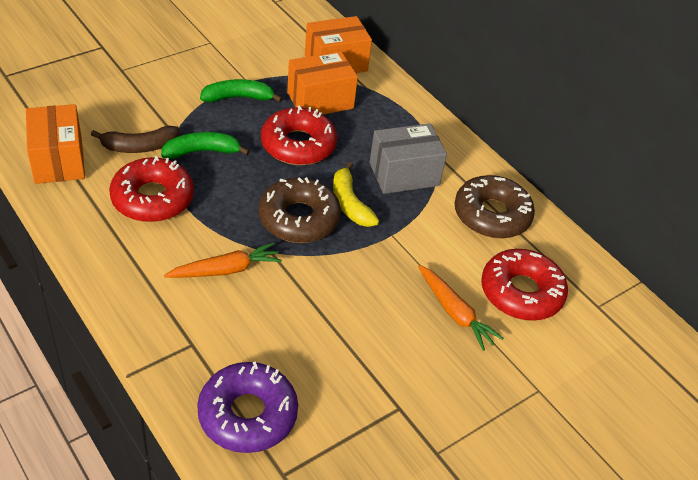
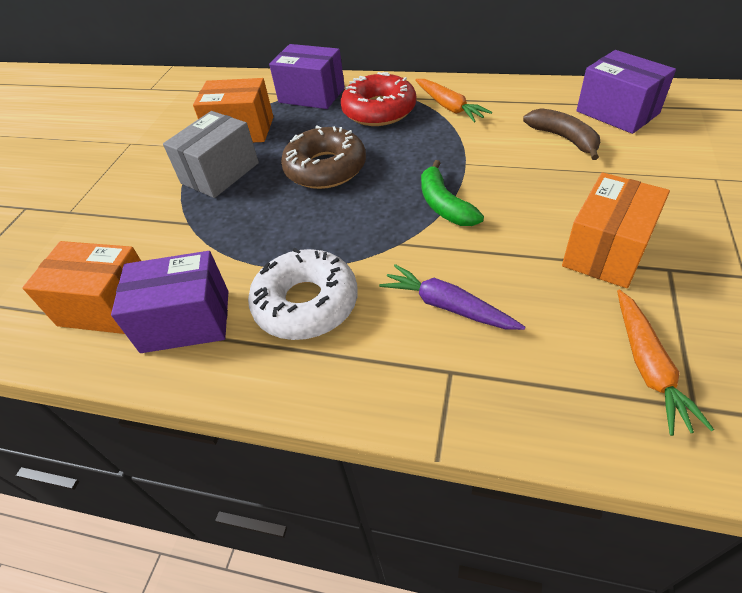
brown donut: [258,177,341,243] [454,175,535,239] = 2 -> [281,125,366,189] = 1
green banana: [161,132,250,159] [200,79,283,103] = 2 -> [421,160,484,226] = 1
purple box: none = 0 -> [111,251,228,353] [269,44,345,109] [576,50,676,134] = 3
purple carrot: none = 0 -> [379,264,525,330] = 1
purple donut: [197,362,298,453] = 1 -> none = 0
red donut: [109,156,194,222] [261,105,337,165] [481,249,568,321] = 3 -> [341,72,416,126] = 1
white donut: none = 0 -> [248,248,358,340] = 1
yellow banana: [333,162,379,227] = 1 -> none = 0

